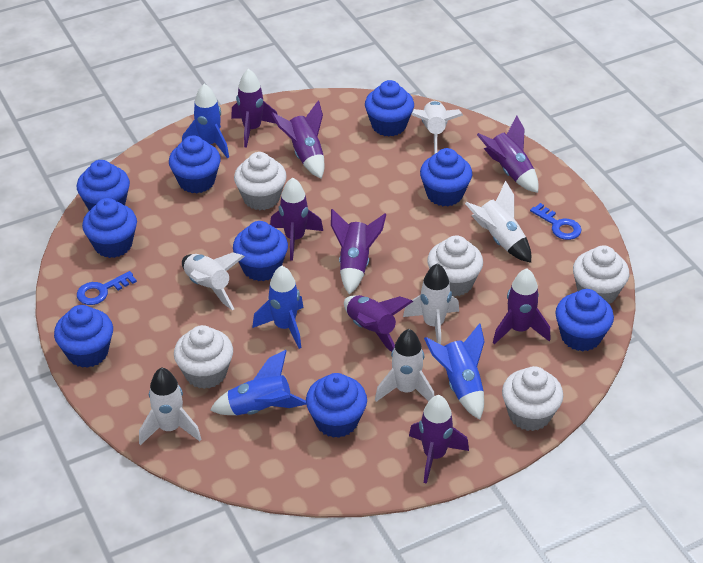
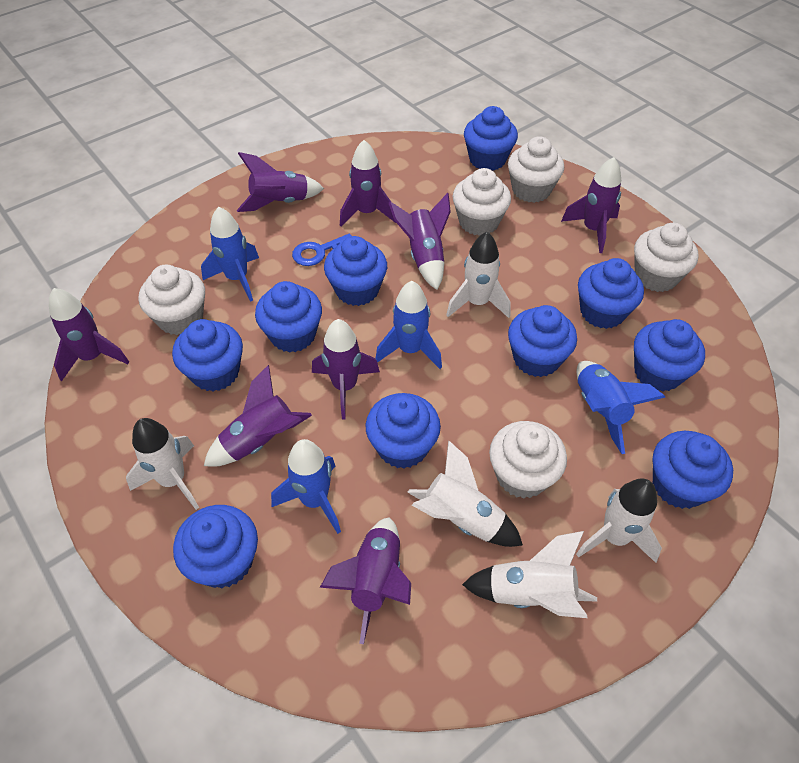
blue cupcake: [54,305,113,368] [77,160,130,211] [82,198,137,258] [169,135,221,194] [233,221,288,281] [306,373,367,438] [365,80,414,136] [420,148,472,206] [555,289,614,351] = 9 -> [172,319,243,391] [173,505,258,588] [255,281,322,353] [324,236,387,306] [365,393,441,469] [464,106,518,171] [508,305,577,377] [578,258,644,329] [634,319,705,392] [653,431,733,509] = 10
blue key: [77,271,137,305] [530,203,582,240] = 2 -> [292,233,352,266] = 1
white rocket: [139,367,201,445] [182,252,245,310] [375,329,435,402] [403,263,459,344] [411,101,463,154] [465,180,531,263] = 6 -> [126,418,199,510] [408,440,523,547] [446,232,510,318] [462,531,597,618] [576,478,662,563] = 5

